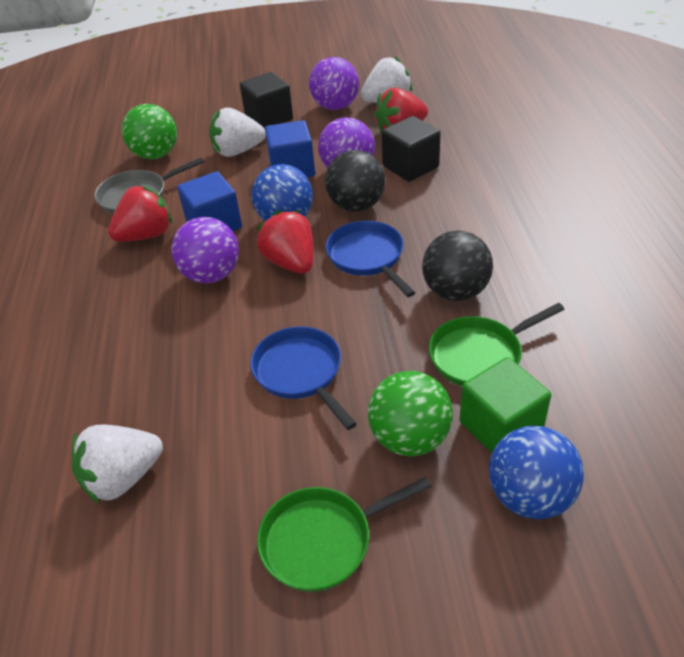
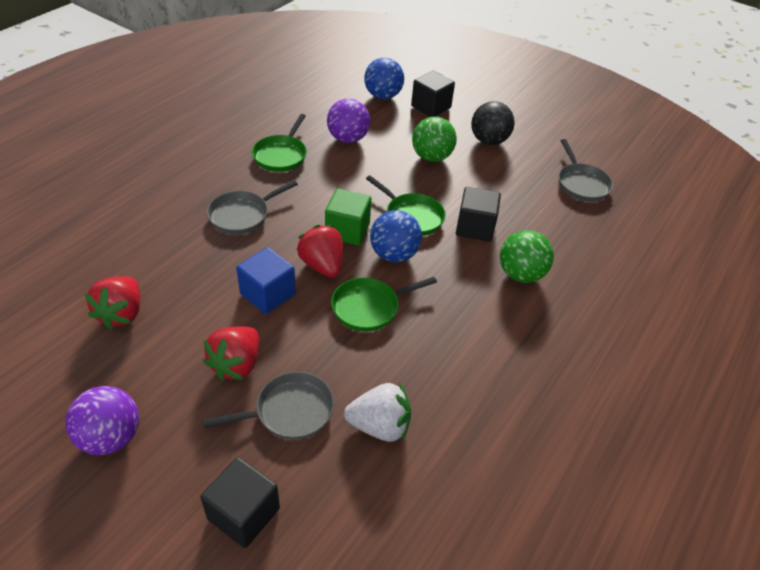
black ball: [325,150,385,212] [422,231,493,301] = 2 -> [471,101,515,145] = 1
black cube: [240,72,293,129] [382,116,441,182] = 2 -> [201,457,280,548] [411,71,455,117] [456,187,501,242] = 3
blue cube: [177,172,242,231] [265,120,315,177] = 2 -> [236,247,296,314] = 1
blue pan: [250,327,357,430] [325,221,415,297] = 2 -> none = 0
green pan: [257,477,432,592] [429,303,565,386] = 2 -> [252,114,307,172] [331,277,437,331] [366,175,446,236] = 3
grey pan: [94,157,204,214] = 1 -> [203,372,334,440] [207,180,298,234] [558,139,613,202] = 3
purple ball: [171,217,239,284] [309,57,359,110] [318,117,375,168] = 3 -> [66,386,139,455] [327,98,370,143] = 2
white strawberry: [72,424,163,504] [209,108,266,157] [361,56,412,103] = 3 -> [344,383,411,442] = 1

